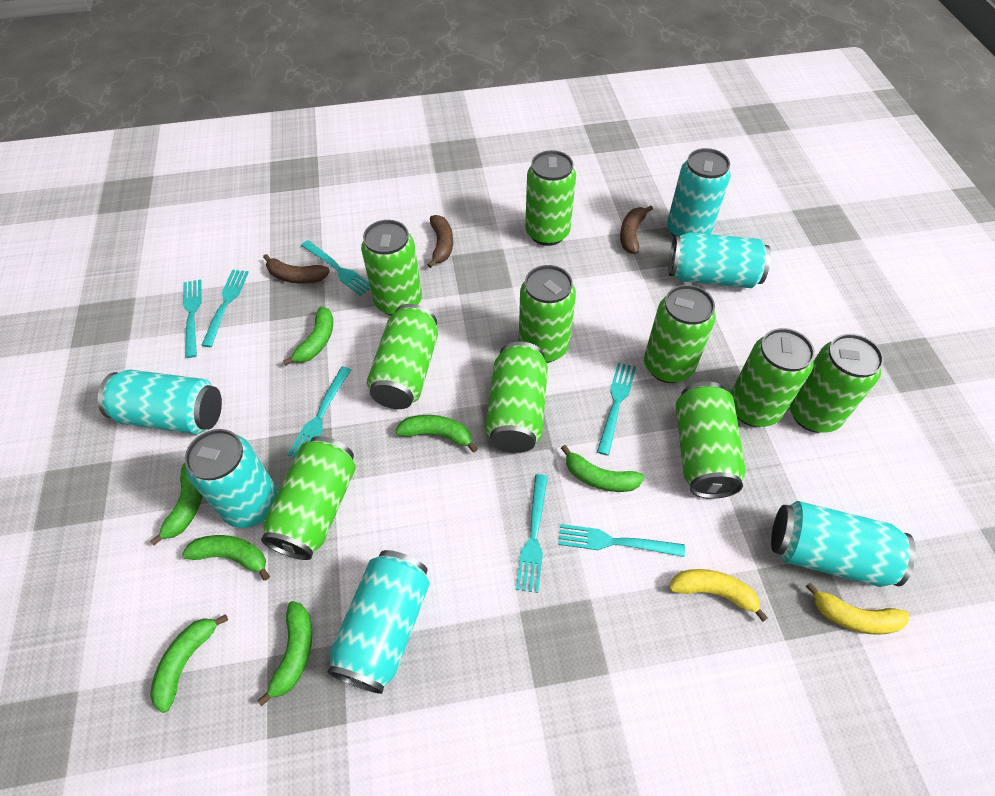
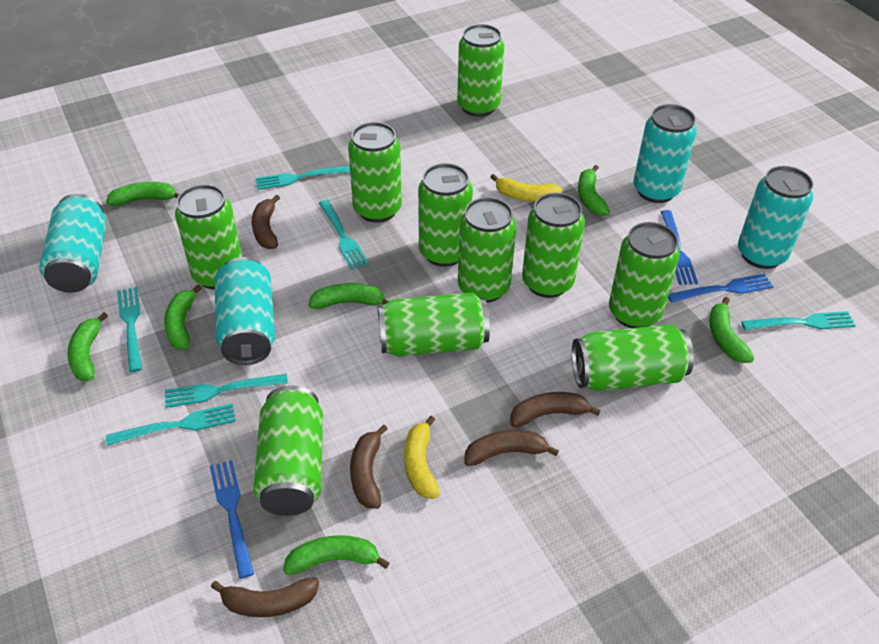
blue fork: none = 0 -> [210,460,254,579] [661,210,698,285] [668,274,774,303] = 3
brown banana: [263,254,330,284] [427,215,453,268] [620,206,653,254] = 3 -> [211,577,319,617] [252,195,280,249] [350,425,388,509] [464,430,559,466] [510,392,601,427] = 5
turquoise can: [97,370,222,434] [185,429,278,528] [328,550,430,694] [667,148,731,237] [668,232,771,288] [771,501,916,587] = 6 -> [39,194,106,293] [215,257,275,365] [633,104,697,203] [738,166,813,269] = 4
turquoise fork: [183,279,201,358] [201,270,249,347] [288,367,351,458] [301,240,370,296] [516,474,548,593] [558,524,685,557] [597,362,636,455] = 7 -> [106,404,236,446] [117,287,142,372] [165,374,288,408] [256,166,350,190] [319,200,369,270] [741,311,856,330] = 6

